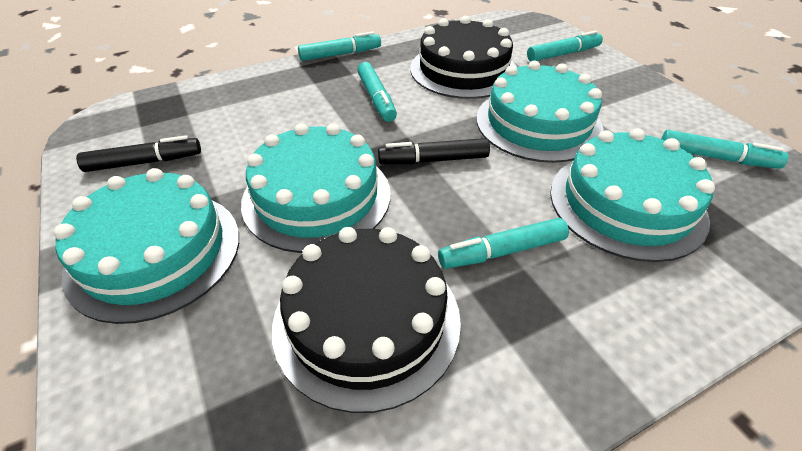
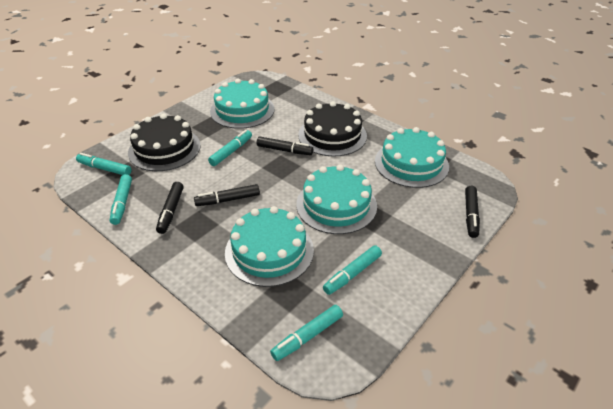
black marker: [76,135,201,172] [378,138,490,164] = 2 -> [156,182,184,234] [194,184,260,206] [257,137,313,155] [465,186,480,238] = 4

